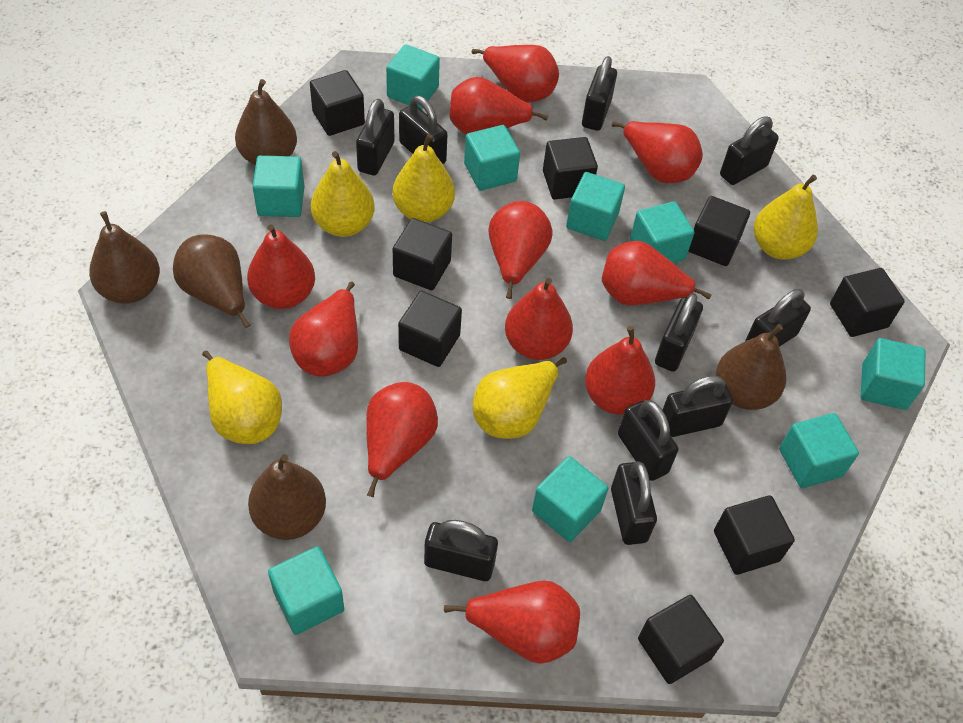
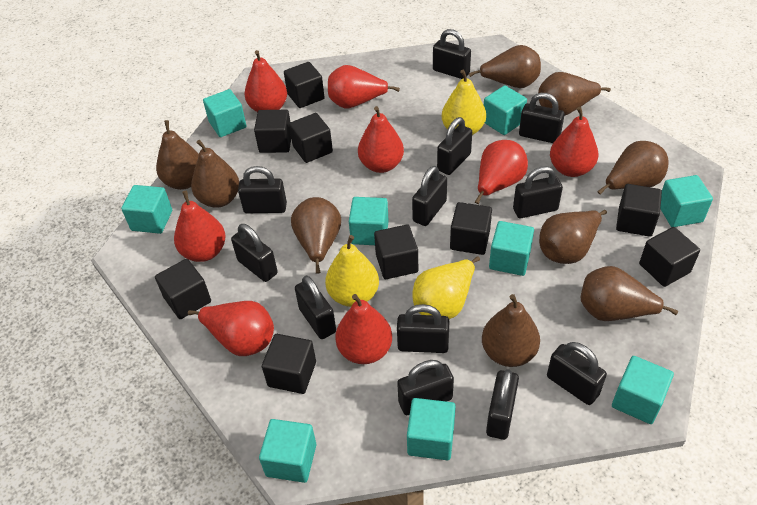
black cube: [310,70,365,136] [393,218,452,290] [398,291,462,367] [543,137,598,200] [638,595,724,684] [688,196,750,266] [714,495,795,575] [830,268,905,337] = 8 -> [155,259,211,319] [254,110,291,153] [262,334,316,394] [284,62,325,108] [289,113,333,163] [374,225,418,279] [450,202,492,255] [616,184,662,237] [639,227,700,287] = 9
black padlock: [356,99,394,176] [399,96,448,164] [424,520,498,581] [582,56,617,131] [611,461,657,545] [618,400,679,481] [655,293,703,372] [663,375,733,437] [720,116,779,185] [745,289,811,347] = 10 -> [231,224,278,282] [238,166,287,213] [295,276,336,339] [397,304,449,353] [397,360,454,415] [412,166,447,226] [433,29,471,79] [437,117,472,175] [486,369,519,440] [513,166,563,218] [519,93,565,143] [547,342,607,405] = 12
brown pear: [89,211,160,304] [173,234,250,328] [235,79,297,165] [248,454,326,540] [716,324,786,410] = 5 -> [156,120,199,190] [191,140,239,208] [291,197,341,274] [469,45,541,88] [482,294,540,367] [538,72,611,116] [539,210,607,264] [581,266,678,321] [597,141,669,195] = 9
red pear: [247,224,315,309] [289,282,358,376] [366,382,438,497] [444,580,580,664] [449,77,548,134] [472,45,559,103] [488,201,553,299] [505,278,573,360] [585,326,655,415] [602,241,711,306] [612,121,703,183] = 11 -> [174,191,226,262] [188,301,274,356] [244,50,287,112] [328,65,400,108] [335,294,392,364] [358,106,404,173] [475,140,528,204] [550,107,598,177] = 8
yellow pear: [202,351,282,444] [311,151,375,237] [392,134,455,223] [473,357,567,439] [754,175,818,259] = 5 -> [325,235,379,307] [413,256,480,319] [442,70,486,135] = 3

